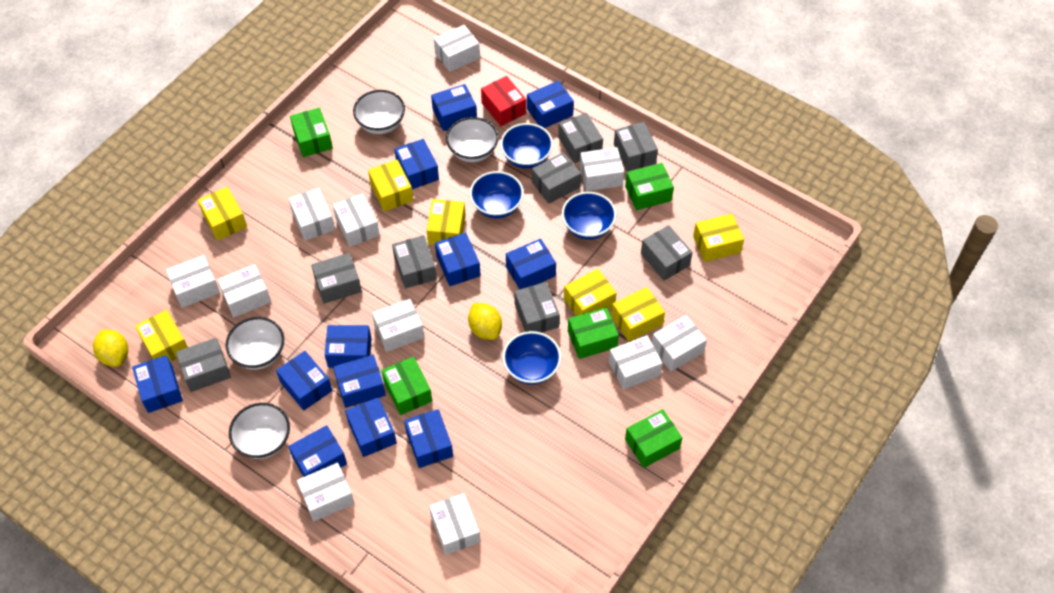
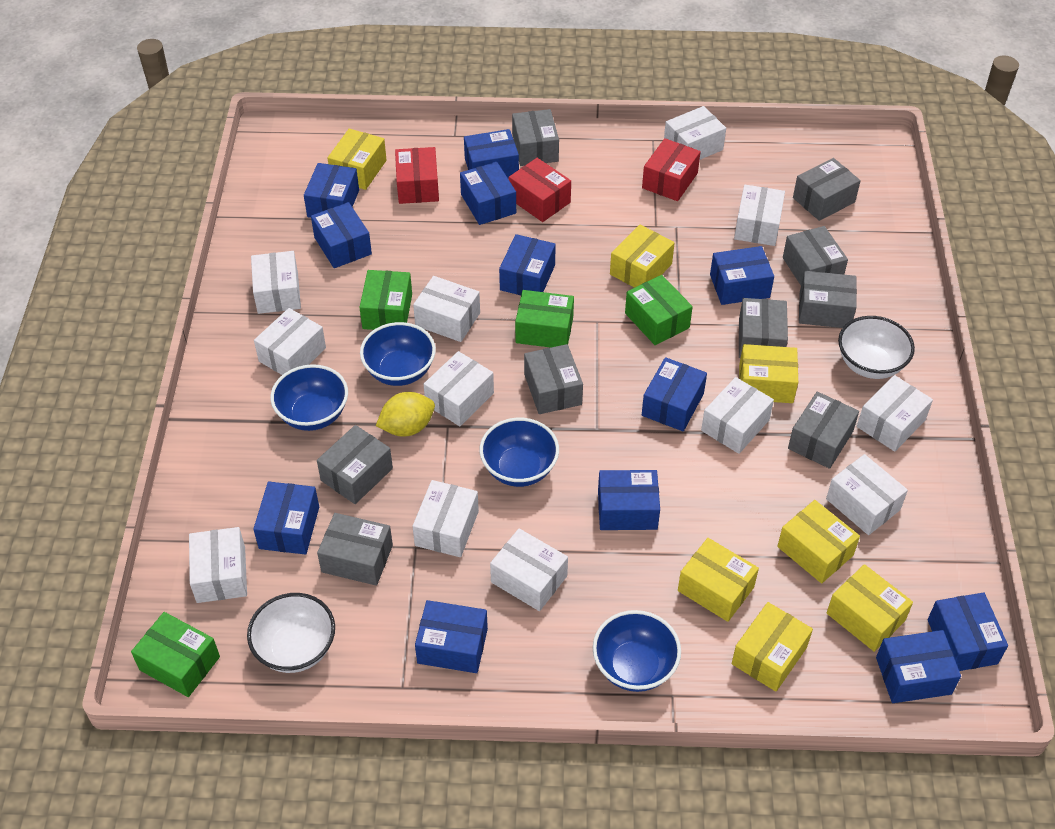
green box: [290,108,333,157] [381,356,432,415] [568,307,619,359] [625,163,674,210] [625,409,683,468] = 5 -> [131,612,220,697] [359,270,412,330] [515,290,574,348] [625,275,693,345] = 4
grey box: [176,338,231,392] [311,253,362,304] [392,235,437,289] [514,282,560,333] [532,152,581,204] [558,113,603,163] [614,122,658,172] [641,225,693,281] = 8 -> [317,425,393,504] [317,513,393,586] [512,109,559,166] [524,344,583,414] [739,298,788,358] [783,226,848,285] [788,392,859,469] [793,158,861,221] [799,271,857,328] = 9
red box: [481,76,526,126] = 1 -> [395,147,439,204] [509,158,571,222] [642,138,701,201] = 3
white bowl: [226,317,284,370] [229,403,290,459] [353,90,405,134] [446,117,499,162] = 4 -> [247,593,335,673] [838,316,915,379] = 2
white box: [166,255,220,308] [217,264,271,318] [289,188,335,241] [297,463,355,522] [333,193,380,247] [372,299,424,352] [429,493,480,555] [434,25,480,72] [580,147,624,191] [609,335,663,390] [652,315,707,371] = 11 -> [189,527,247,603] [251,251,301,314] [254,308,326,375] [413,276,480,342] [413,480,479,557] [424,351,494,426] [490,528,568,611] [664,106,726,160] [701,377,774,454] [734,185,785,246] [826,454,908,535] [857,375,933,452] = 12
yellow lemon: [93,329,128,367] [468,303,502,340] = 2 -> [376,392,435,437] = 1

